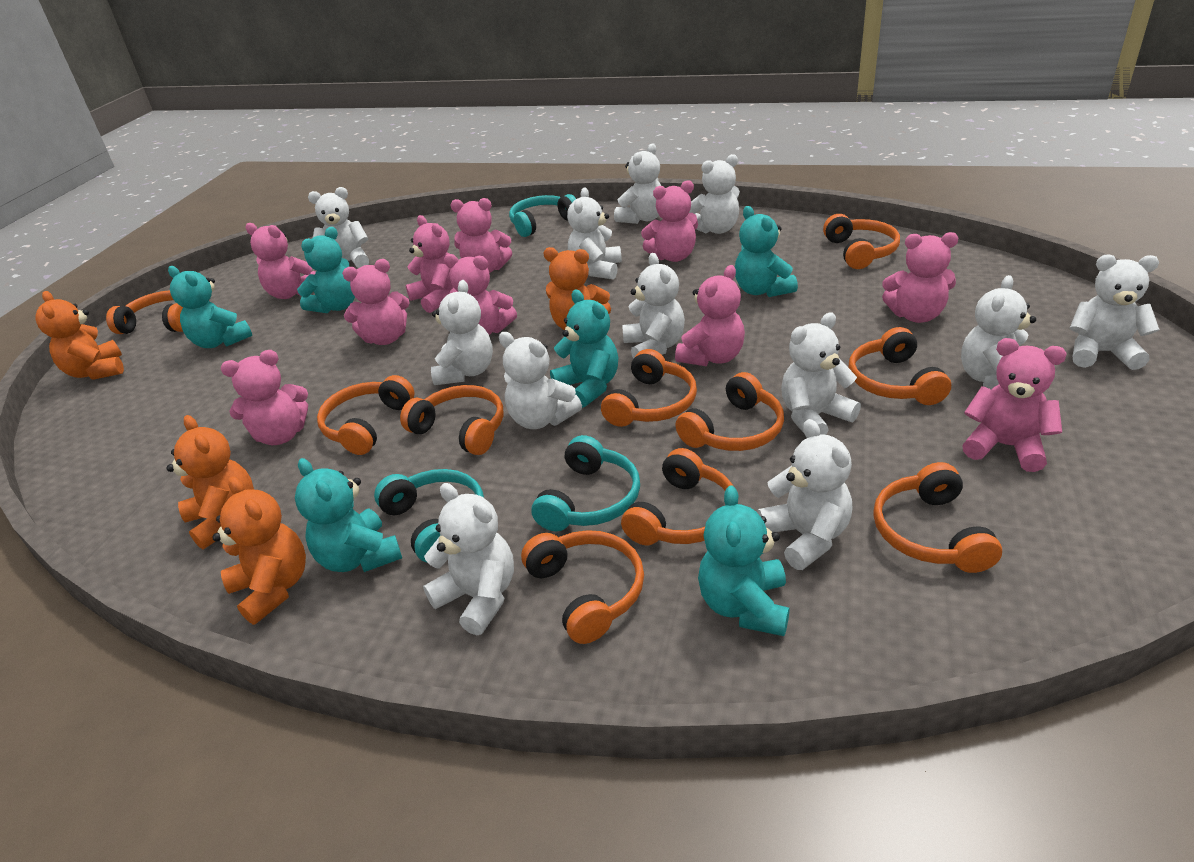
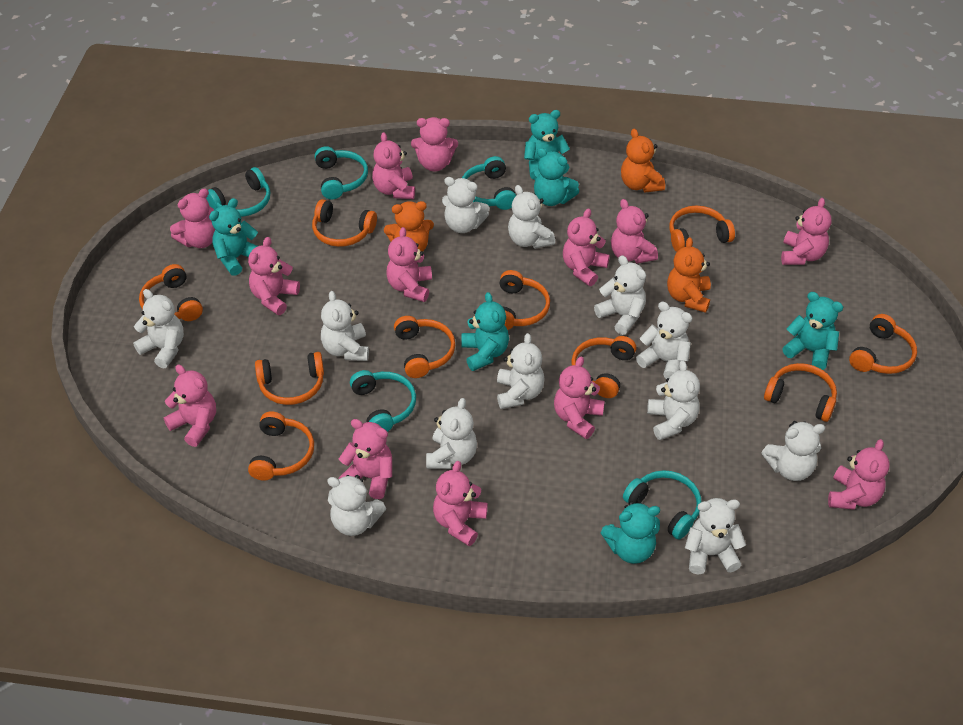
orange teddy bear: [35,291,124,379] [167,415,254,549] [212,477,306,625] [543,247,611,330] = 4 -> [384,201,434,252] [621,129,665,193] [667,237,711,313] = 3
pink teddy bear: [221,350,308,445] [245,223,316,299] [342,259,410,345] [406,215,454,313] [444,254,517,335] [450,198,512,273] [641,180,698,262] [675,265,745,366] [882,232,958,323] [962,338,1067,472] = 10 -> [164,365,216,447] [170,189,215,248] [248,237,300,315] [339,419,392,499] [372,132,415,199] [386,227,432,302] [411,117,458,172] [433,461,488,546] [554,357,605,439] [563,208,610,286] [611,199,658,264] [781,198,832,265] [828,439,890,510] = 13
turquoise headphones: [374,469,484,563] [509,194,576,237] [531,435,640,531] = 3 -> [206,167,270,217] [315,146,368,200] [350,370,416,432] [462,156,516,210] [623,470,701,540] = 5

